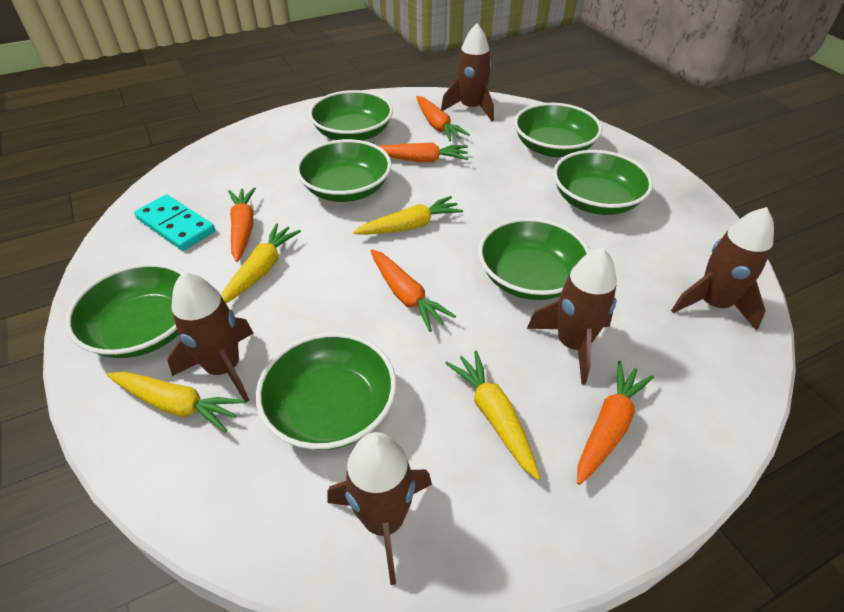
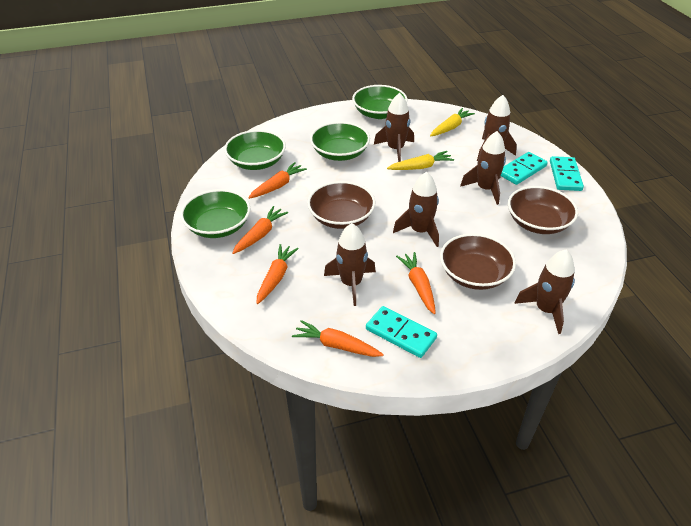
brown bowl: none = 0 -> [307,181,375,229] [440,233,516,290] [508,186,578,234] = 3
brown rocket: [167,272,253,403] [328,432,432,585] [441,23,494,121] [527,247,617,385] [671,207,774,331] = 5 -> [324,223,376,306] [374,93,414,162] [393,172,439,247] [460,131,506,205] [477,95,517,161] [514,249,575,334] = 6
green bowl: [65,263,184,358] [256,332,396,450] [296,139,392,202] [309,90,393,141] [478,218,590,300] [514,103,602,157] [553,150,653,215] = 7 -> [180,189,250,238] [224,130,286,170] [310,122,370,161] [352,85,407,119] = 4
turquoise domino: [134,194,215,251] = 1 -> [366,306,437,358] [501,152,548,185] [550,156,584,191] = 3
yellow carrot: [107,372,245,433] [221,224,301,303] [353,196,463,235] [445,350,540,480] = 4 -> [387,151,454,170] [430,108,475,136] = 2

